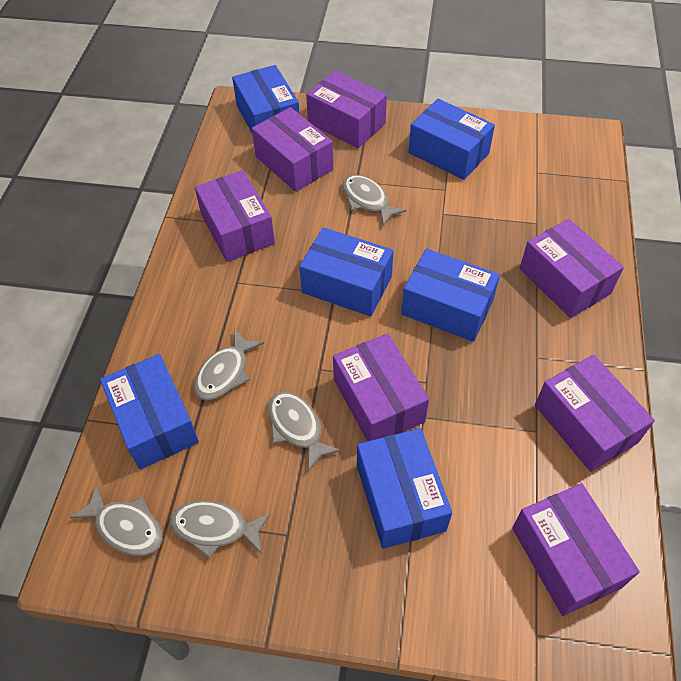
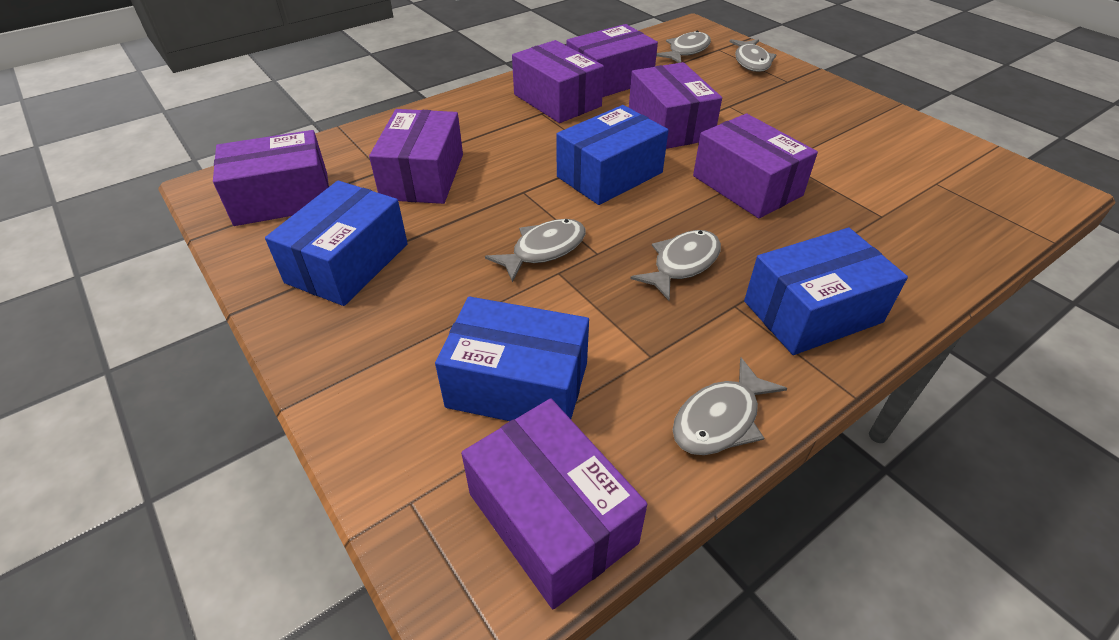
blue box: [100,354,199,469] [232,65,300,135] [299,227,394,317] [357,428,452,549] [401,249,500,342] [409,99,495,180] = 6 -> [265,180,408,306] [435,297,589,421] [557,105,668,205] [744,228,908,355] = 4

